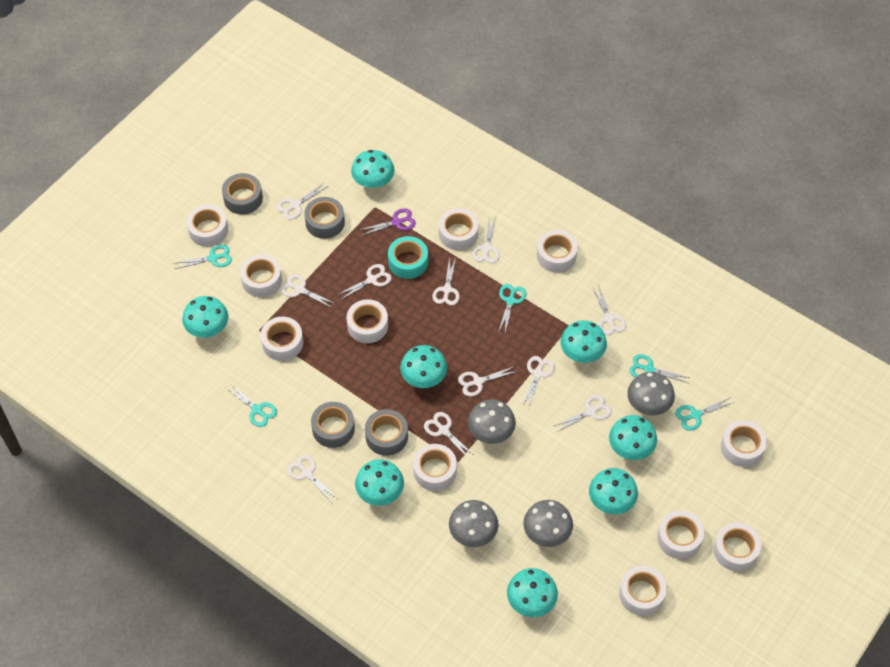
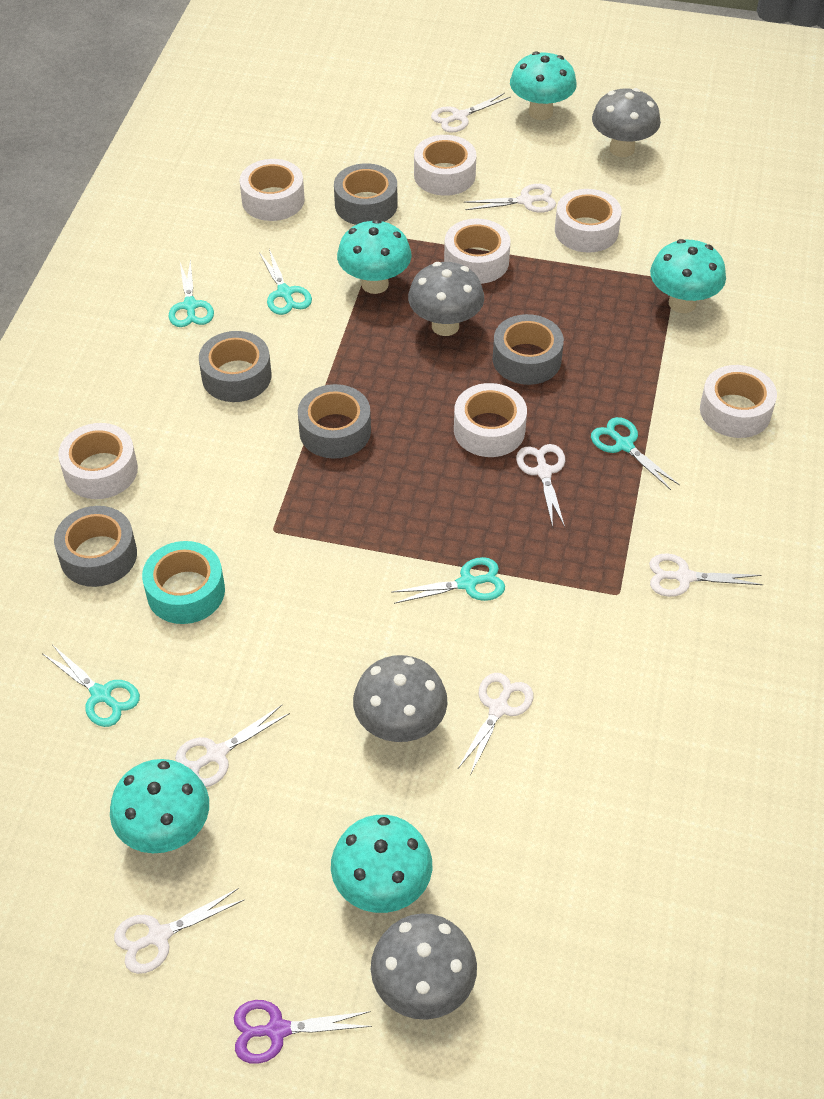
grey tape: [222,173,263,215] [304,197,345,239] [311,402,355,448] [365,409,408,456] = 4 -> [54,506,137,587] [199,331,271,402] [298,384,371,459] [334,163,398,225] [493,314,564,385] = 5
turquoise mushroom: [182,296,228,338] [351,150,394,191] [355,459,404,506] [400,345,447,388] [507,568,558,617] [561,320,607,363] [589,468,638,514] [609,415,657,460] = 8 -> [110,759,209,853] [331,815,432,913] [337,219,412,294] [510,51,577,120] [650,239,726,313] = 5
white scissors: [277,183,328,220] [281,274,336,308] [287,455,339,502] [337,264,392,300] [424,412,475,460] [432,256,460,305] [458,366,518,397] [473,216,500,263] [522,356,555,406] [554,395,612,432] [592,285,626,335] = 11 -> [114,888,245,974] [175,705,290,787] [431,93,511,133] [457,673,534,775] [464,184,556,213] [516,444,565,528] [649,553,763,597] = 7
white tape: [187,205,228,247] [240,254,282,297] [261,317,303,361] [347,299,388,343] [413,444,457,491] [439,208,479,250] [537,230,578,272] [619,566,667,616] [657,510,704,559] [713,523,761,571] [721,420,767,467] = 11 -> [58,423,138,499] [239,159,305,221] [414,135,476,196] [444,219,511,284] [454,383,527,457] [555,189,622,253] [700,365,777,438] = 7

